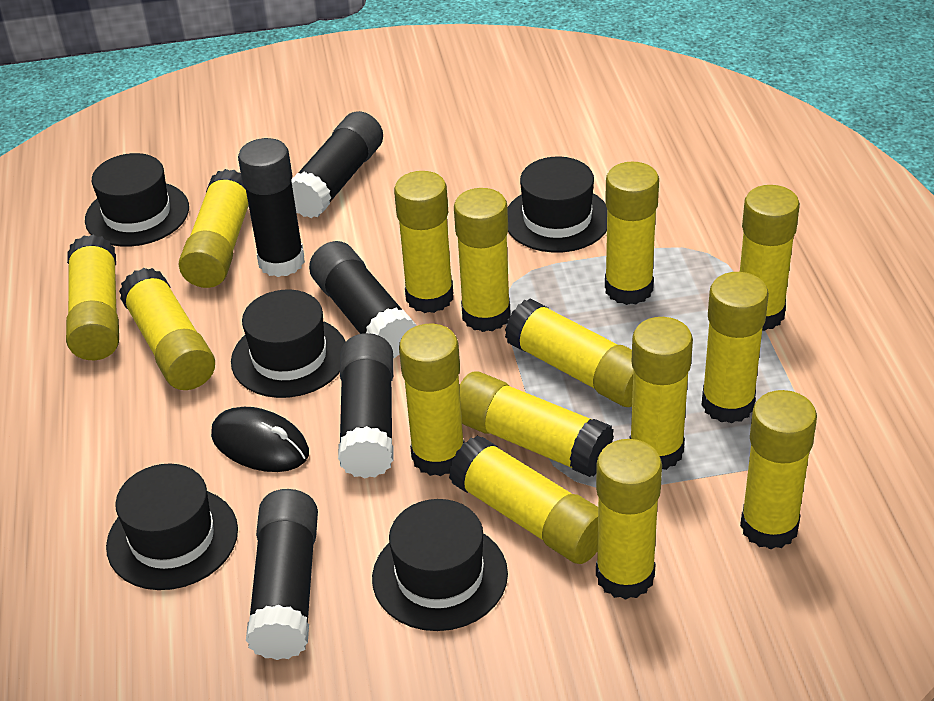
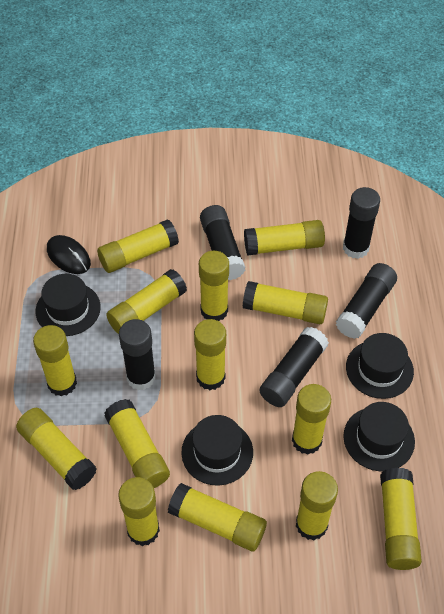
black hat: [85,153,189,247] [106,464,238,590] [231,289,346,398] [372,499,508,631] [508,157,607,253] = 5 -> [36,274,101,336] [181,415,253,486] [343,402,415,472] [346,333,414,399] = 4
yellow glue stick: [66,235,119,360] [119,268,215,390] [179,169,249,288] [394,171,453,313] [399,324,465,476] [449,435,598,564] [454,188,511,332] [459,371,614,477] [505,298,633,407] [596,439,662,600] [605,162,659,305] [630,317,693,470] [701,272,769,424] [740,185,800,331] [740,390,817,549] = 15 -> [16,408,97,490] [33,325,77,396] [97,219,179,273] [104,399,170,488] [106,269,187,334] [118,477,160,546] [168,483,267,551] [194,319,226,390] [199,251,229,321] [243,281,328,324] [244,220,325,255] [292,384,331,454] [296,471,338,540] [380,468,422,570] = 14

